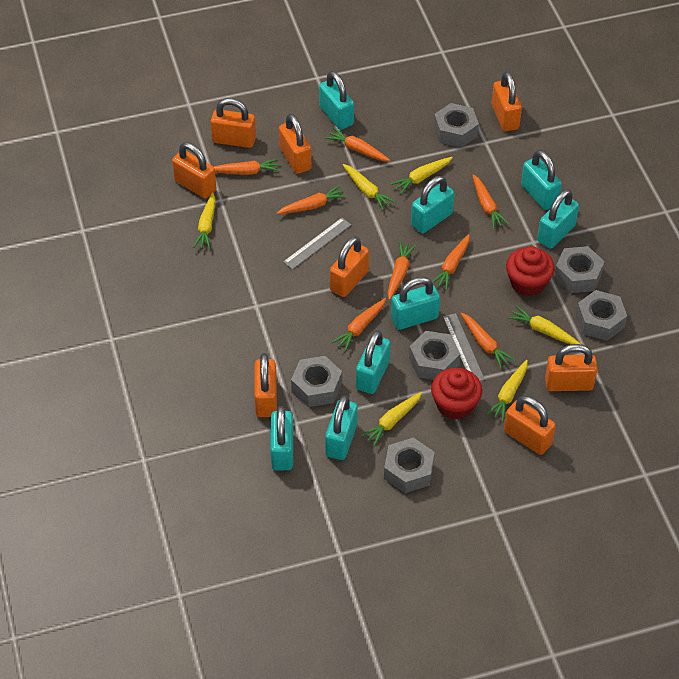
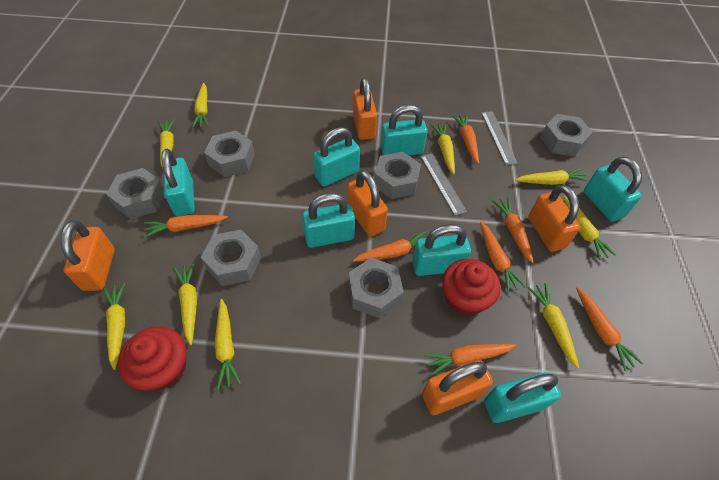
orange carrot: [214,159,280,175] [276,185,347,214] [325,128,390,161] [331,298,386,352] [388,241,416,300] [432,234,470,290] [461,313,515,369] [472,174,509,229] = 8 -> [144,215,228,238] [353,231,426,262] [424,344,517,376] [452,114,479,164] [480,222,526,292] [492,197,534,263] [576,287,643,371] = 7
orange padlock: [172,142,216,198] [211,98,256,148] [254,353,277,417] [279,114,312,174] [330,236,369,297] [492,72,522,131] [504,396,556,455] [545,344,597,391] = 8 -> [61,221,115,291] [347,170,388,236] [353,77,377,140] [422,360,493,415] [528,184,581,252] = 5
turquoise padlock: [270,406,293,470] [319,71,354,130] [325,395,358,460] [356,330,390,394] [391,277,440,330] [411,176,454,233] [521,150,562,210] [537,189,579,249] = 8 -> [162,149,195,216] [302,193,355,248] [313,127,360,186] [380,105,428,155] [412,224,471,276] [484,372,561,423] [584,156,642,222] = 7
yellow carrot: [193,192,215,249] [343,164,395,210] [361,392,422,447] [391,157,453,194] [486,360,528,422] [508,306,580,344] = 6 -> [103,283,125,370] [158,119,175,168] [173,263,197,345] [192,83,209,128] [215,299,241,390] [431,123,455,175] [515,168,589,185] [528,283,579,369] [563,196,616,260] = 9

